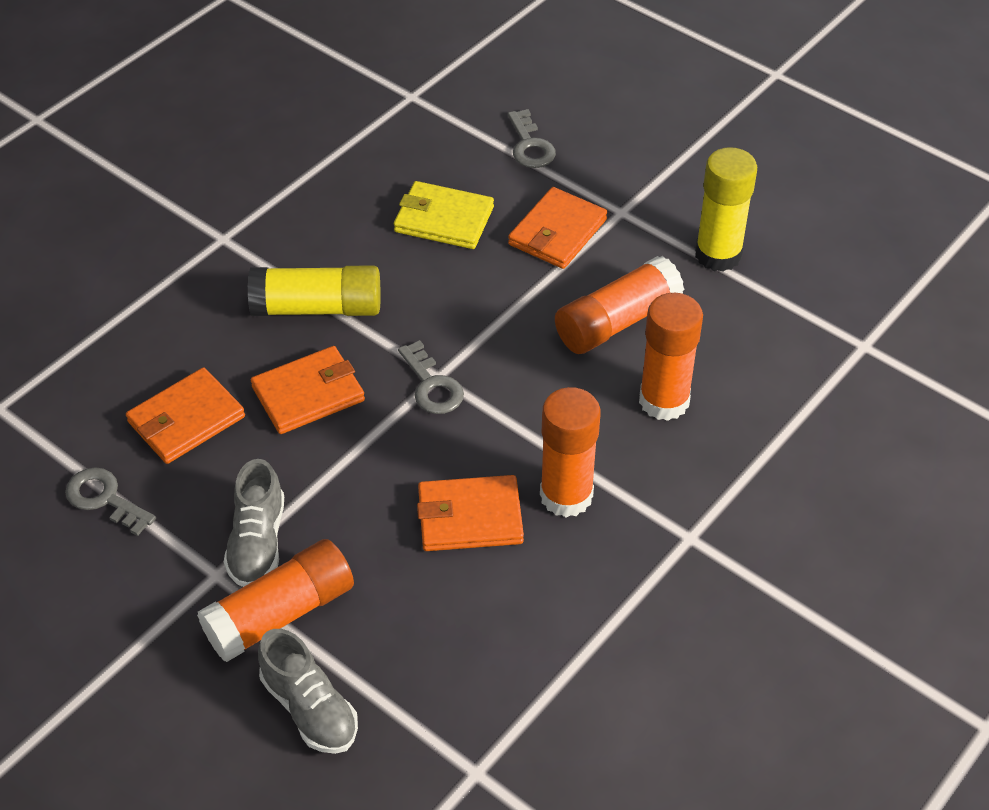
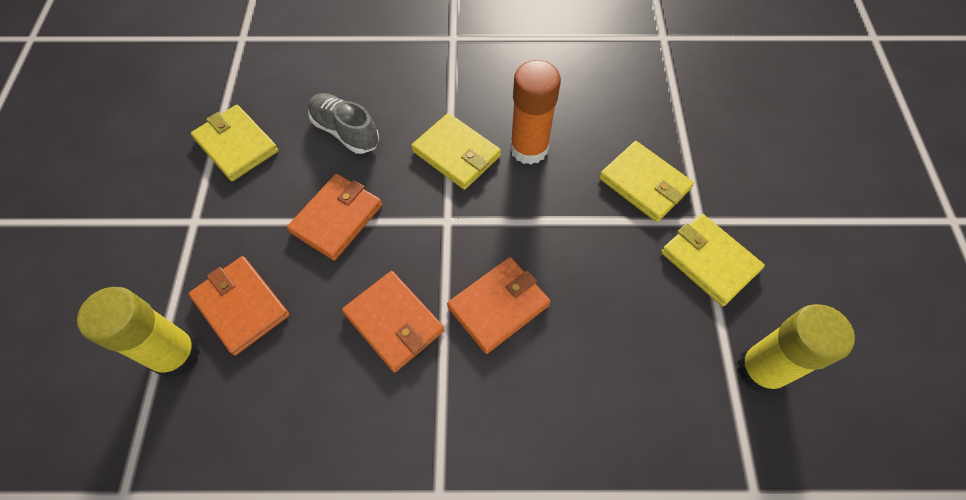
grey key: [65,467,156,536] [398,340,464,414] [508,109,556,168] = 3 -> none = 0
grey shoe: [224,459,284,587] [258,629,358,754] = 2 -> [308,93,379,154] = 1
orange glue stick: [197,539,354,662] [540,387,600,517] [555,256,685,354] [639,293,703,421] = 4 -> [510,60,561,165] = 1
yellow wallet: [394,181,494,249] = 1 -> [191,105,278,181] [411,113,501,190] [599,141,694,222] [661,214,765,307] = 4

